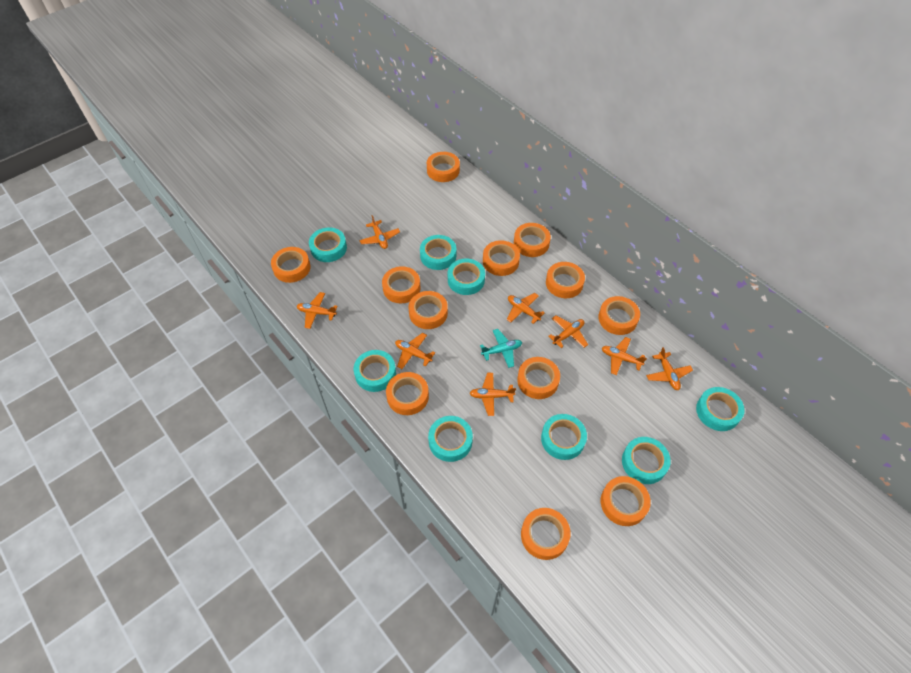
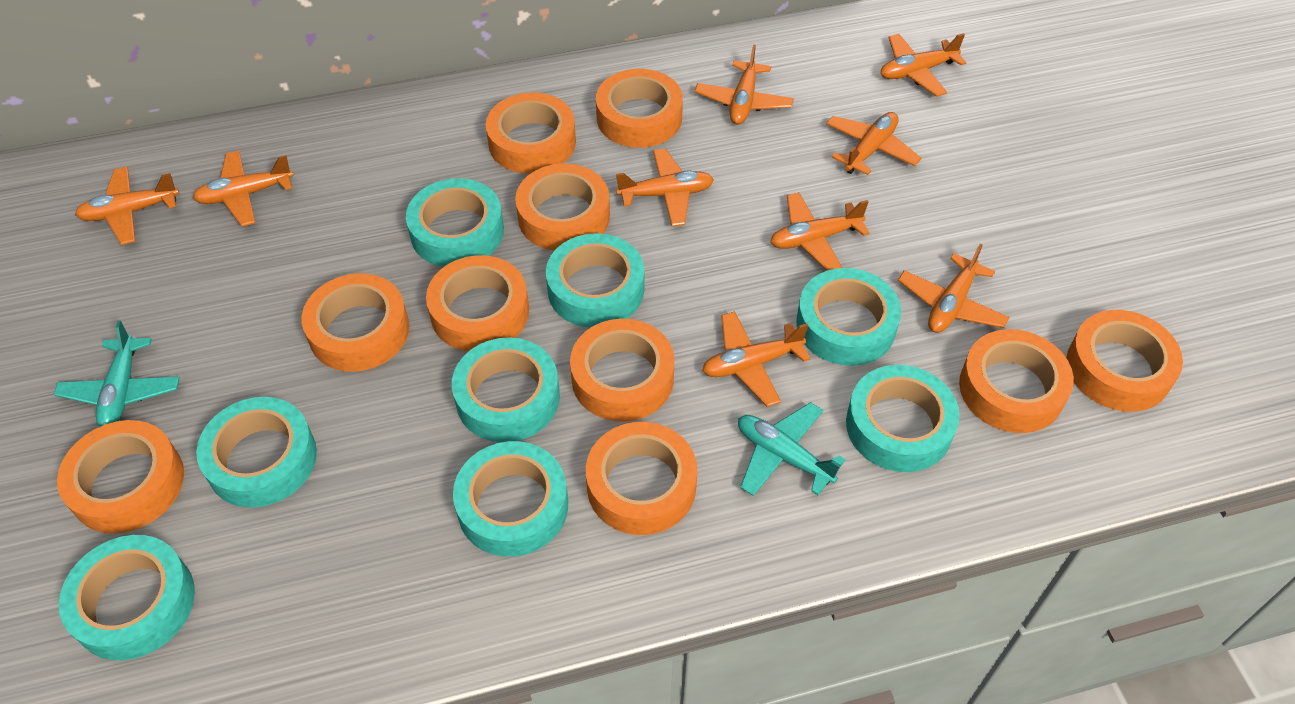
orange plane: [297,292,337,329] [359,215,400,249] [395,333,436,369] [470,373,516,416] [506,293,545,324] [548,316,588,348] [602,337,647,375] [646,347,693,390] = 8 -> [75,167,179,245] [193,151,294,226] [616,149,714,226] [695,45,794,125] [702,311,810,407] [770,192,870,270] [826,112,921,175] [880,33,966,97] [898,243,1010,333] = 9
orange tape: [271,247,310,283] [382,266,421,304] [386,372,429,415] [409,291,448,329] [427,152,460,182] [483,240,520,276] [514,223,551,257] [517,357,560,399] [521,508,571,560] [546,262,585,298] [598,296,640,335] [601,476,651,526] = 12 -> [57,420,184,533] [302,273,409,372] [426,255,529,351] [486,92,576,174] [515,164,610,251] [570,319,675,421] [586,422,697,535] [596,69,683,148] [959,329,1074,433] [1066,310,1183,412] = 10
turquoise plane: [480,329,522,368] = 1 -> [54,320,180,427] [738,402,846,496] = 2

